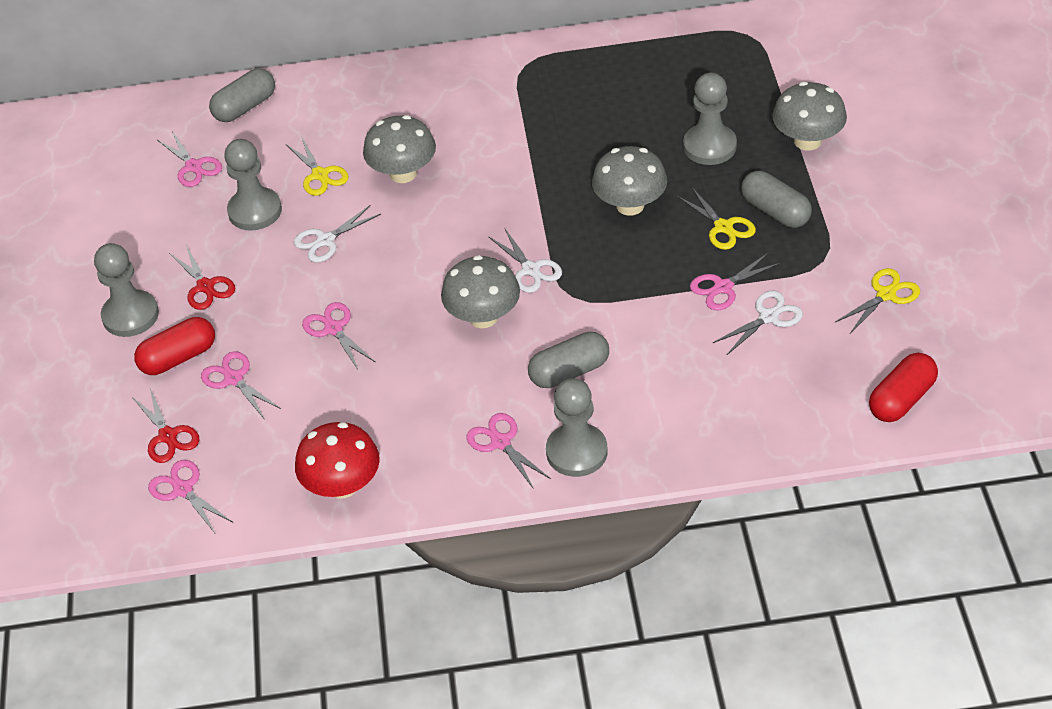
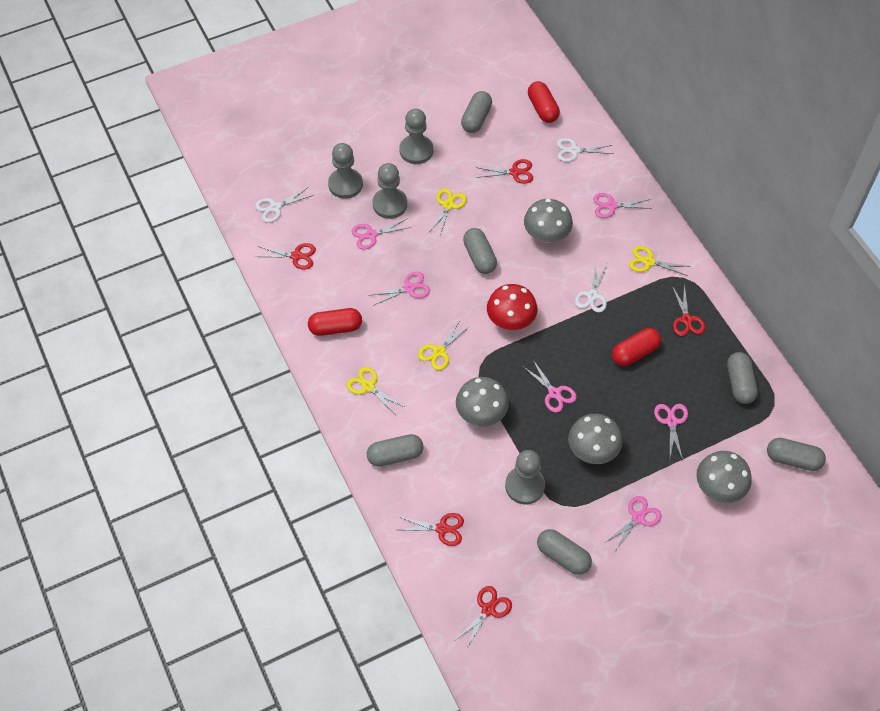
grey capsule: [209,68,275,122] [528,332,609,388] [741,171,812,228] = 3 -> [367,434,424,467] [461,91,492,133] [463,228,497,274] [537,529,592,575] [727,352,758,404] [767,438,826,471] = 6
red capsule: [134,317,215,375] [869,353,938,422] = 2 -> [308,308,362,336] [528,81,560,123] [612,328,661,366] = 3
red scissors: [132,389,199,463] [169,245,235,310] = 2 -> [256,243,316,270] [398,513,464,546] [456,586,512,649] [476,159,533,184] [672,284,705,336] = 5
yellow scissors: [286,136,349,196] [677,188,756,250] [834,268,920,334] = 3 -> [347,367,404,414] [418,320,470,370] [429,188,467,236] [629,246,690,276] = 4

